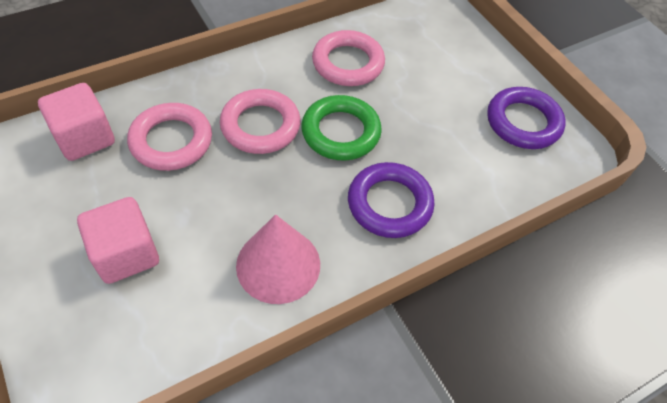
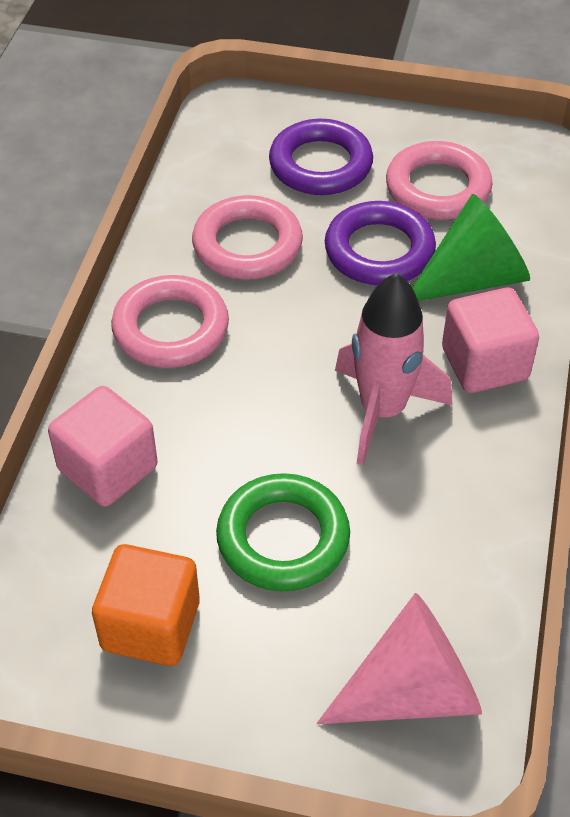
green cone: none = 0 -> [412,194,530,301] = 1
orange cube: none = 0 -> [92,544,200,666] = 1
pink rocket: none = 0 -> [335,273,452,465] = 1

